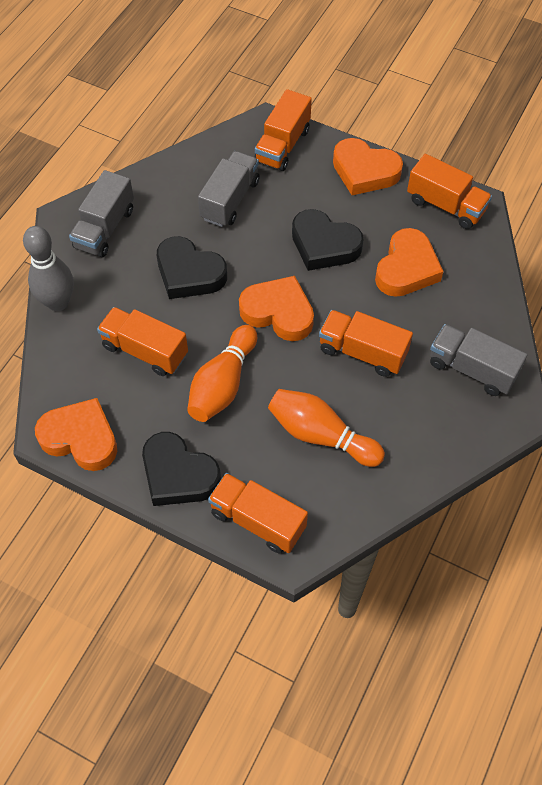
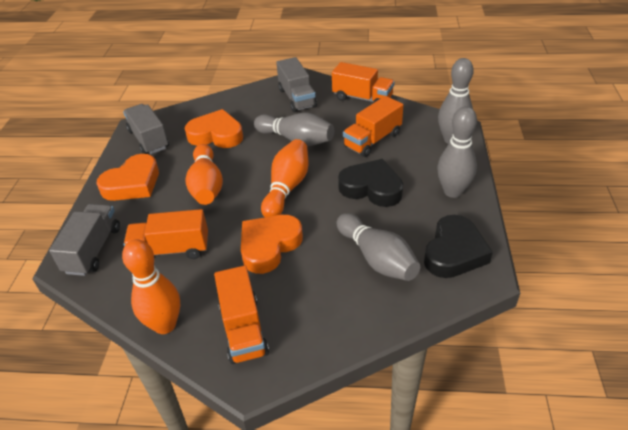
black heart: [142,432,221,506] [157,236,227,299] [292,209,364,271] = 3 -> [338,159,403,207] [424,215,493,278] = 2
grey bowling pin: [23,226,74,311] = 1 -> [254,113,334,146] [337,213,420,281] [437,106,477,198] [438,58,474,144] = 4
orange bowling pin: [187,325,257,422] [268,389,385,467] = 2 -> [122,239,180,334] [186,144,223,205] [261,139,309,217] = 3
orange heart: [35,398,117,471] [239,276,314,341] [333,138,403,195] [375,228,444,297] = 4 -> [97,154,159,201] [185,109,243,148] [241,215,303,274] = 3
orange truck: [97,307,188,376] [208,473,308,553] [255,89,312,171] [319,310,413,377] [407,154,492,229] = 5 -> [123,209,208,259] [214,265,269,364] [332,62,394,103] [343,96,403,157] = 4

